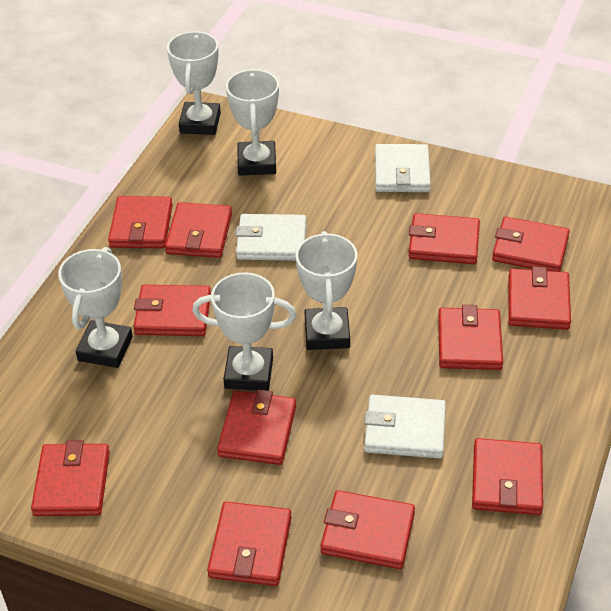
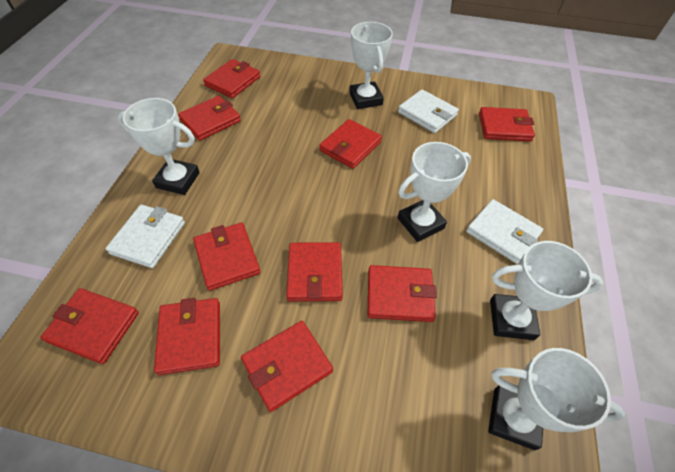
red wallet: [31,440,110,516] [108,196,173,248] [133,285,211,336] [165,202,232,258] [207,502,291,586] [217,389,296,465] [320,490,415,569] [409,213,480,264] [438,305,503,370] [472,438,543,515] [492,217,570,272] [508,266,571,330] = 12 -> [40,288,139,364] [154,298,220,375] [178,96,241,141] [193,222,261,291] [203,59,260,98] [241,321,333,412] [286,242,343,302] [319,119,382,169] [368,265,437,322] [479,107,535,142] = 10

